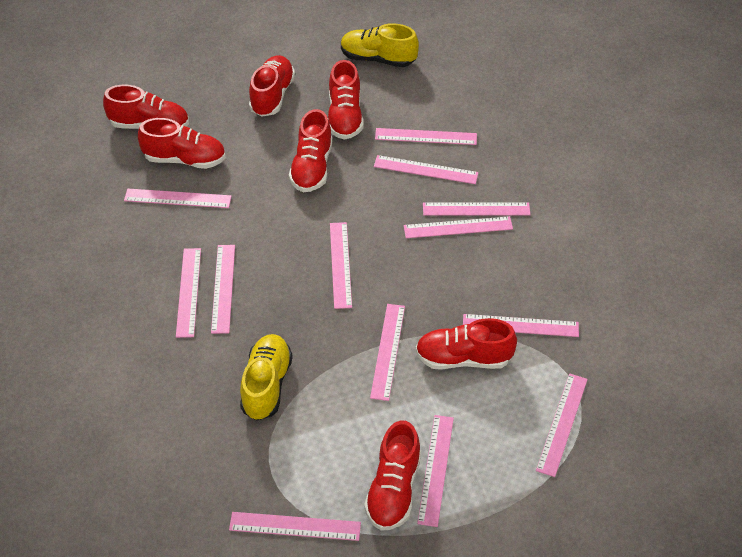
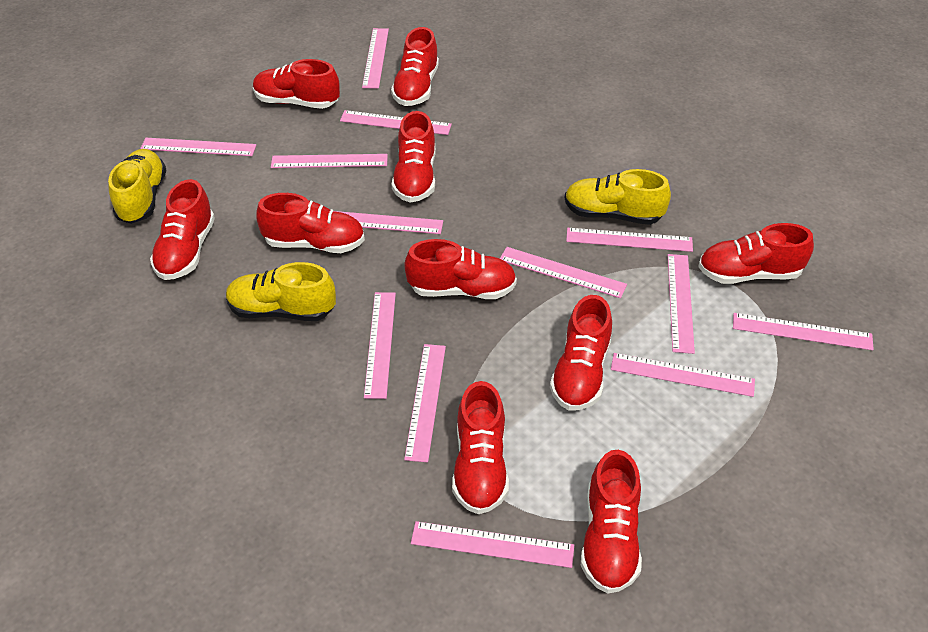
red shoe: [103,85,189,129] [138,118,226,169] [249,55,295,117] [289,109,332,192] [328,60,364,140] [364,420,421,531] [416,318,517,370] = 7 -> [150,179,215,280] [253,59,340,109] [256,193,365,253] [391,27,439,106] [391,111,436,202] [404,239,517,299] [452,381,509,514] [550,295,612,411] [581,450,642,594] [698,223,814,284] = 10
yellow shoe: [240,334,293,420] [341,23,419,67] = 2 -> [108,149,166,224] [226,262,336,321] [565,169,671,225] = 3

